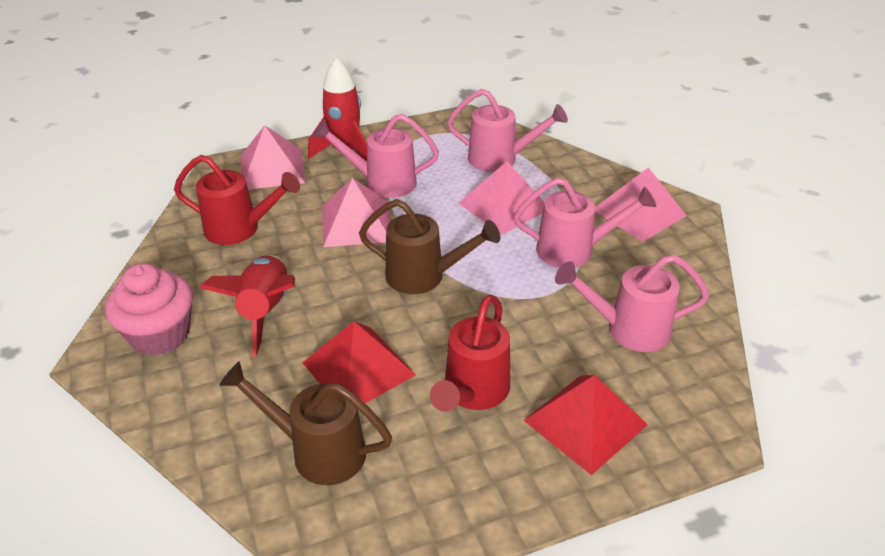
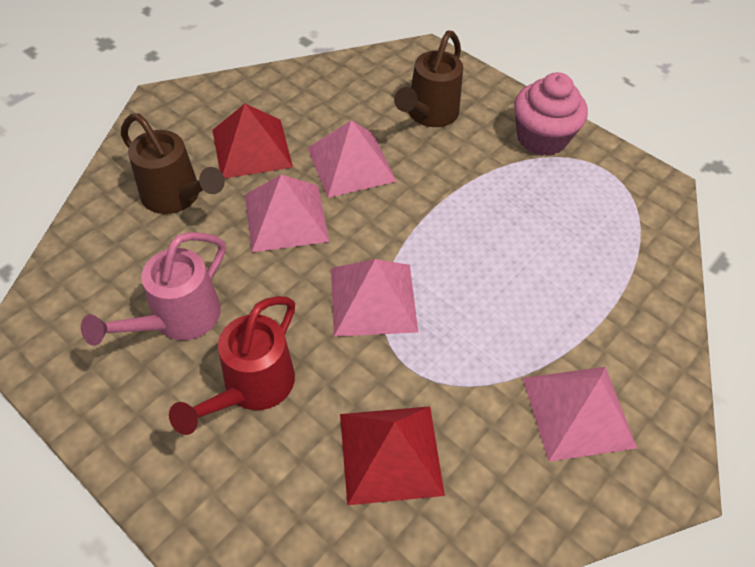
pink watering can: [313,114,439,198] [447,89,568,172] [514,178,656,268] [555,254,709,352] = 4 -> [81,232,226,346] = 1
red rocket: [200,255,295,357] [308,57,367,161] = 2 -> none = 0
red watering can: [174,155,300,245] [430,295,510,412] = 2 -> [169,296,295,435] = 1

